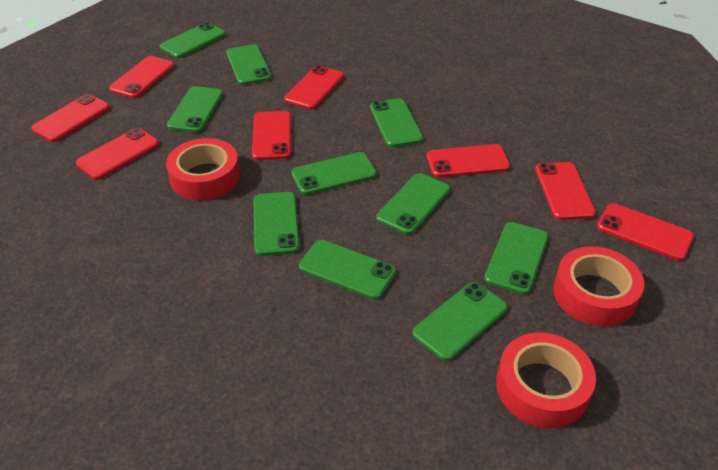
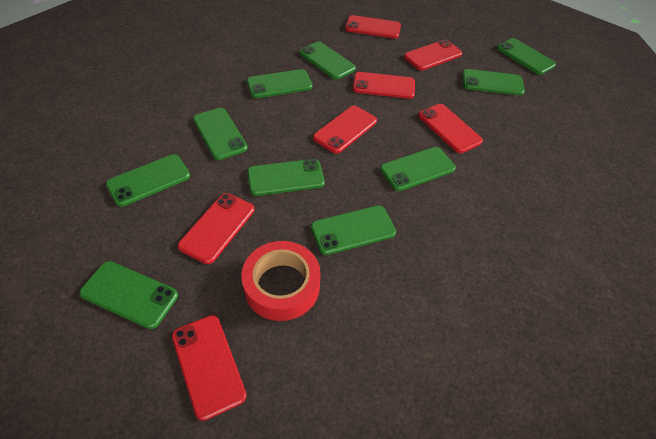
red phone: [31,94,110,142] [75,128,159,180] [109,56,175,98] [252,111,291,160] [284,65,344,110] [427,144,510,178] [535,162,596,220] [597,203,694,261] = 8 -> [172,315,247,421] [178,193,254,264] [313,106,377,154] [345,15,401,39] [353,72,415,99] [404,39,462,70] [418,104,483,153] = 7
red tape: [166,138,240,200] [496,333,596,428] [553,246,644,326] = 3 -> [241,241,321,321] = 1

